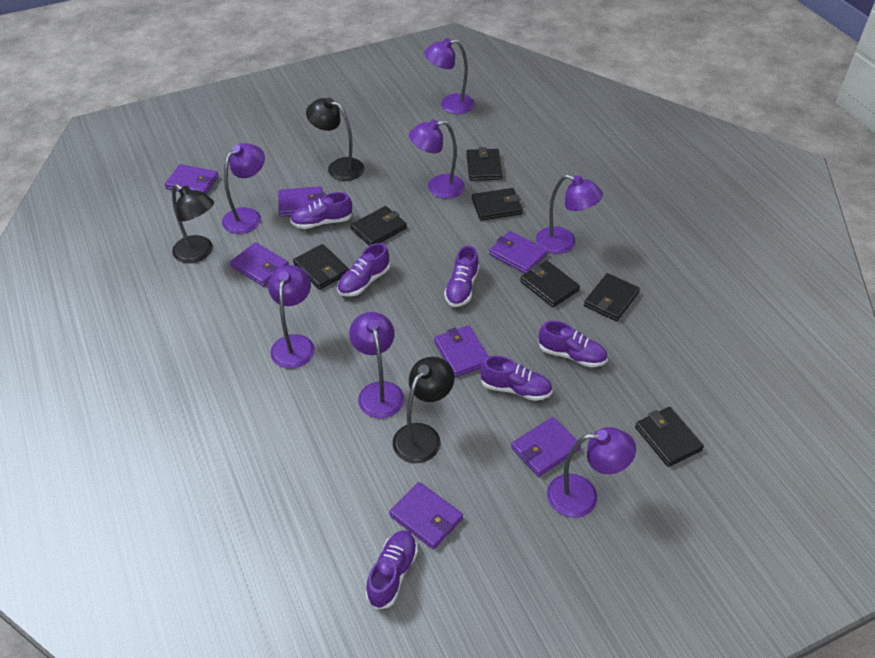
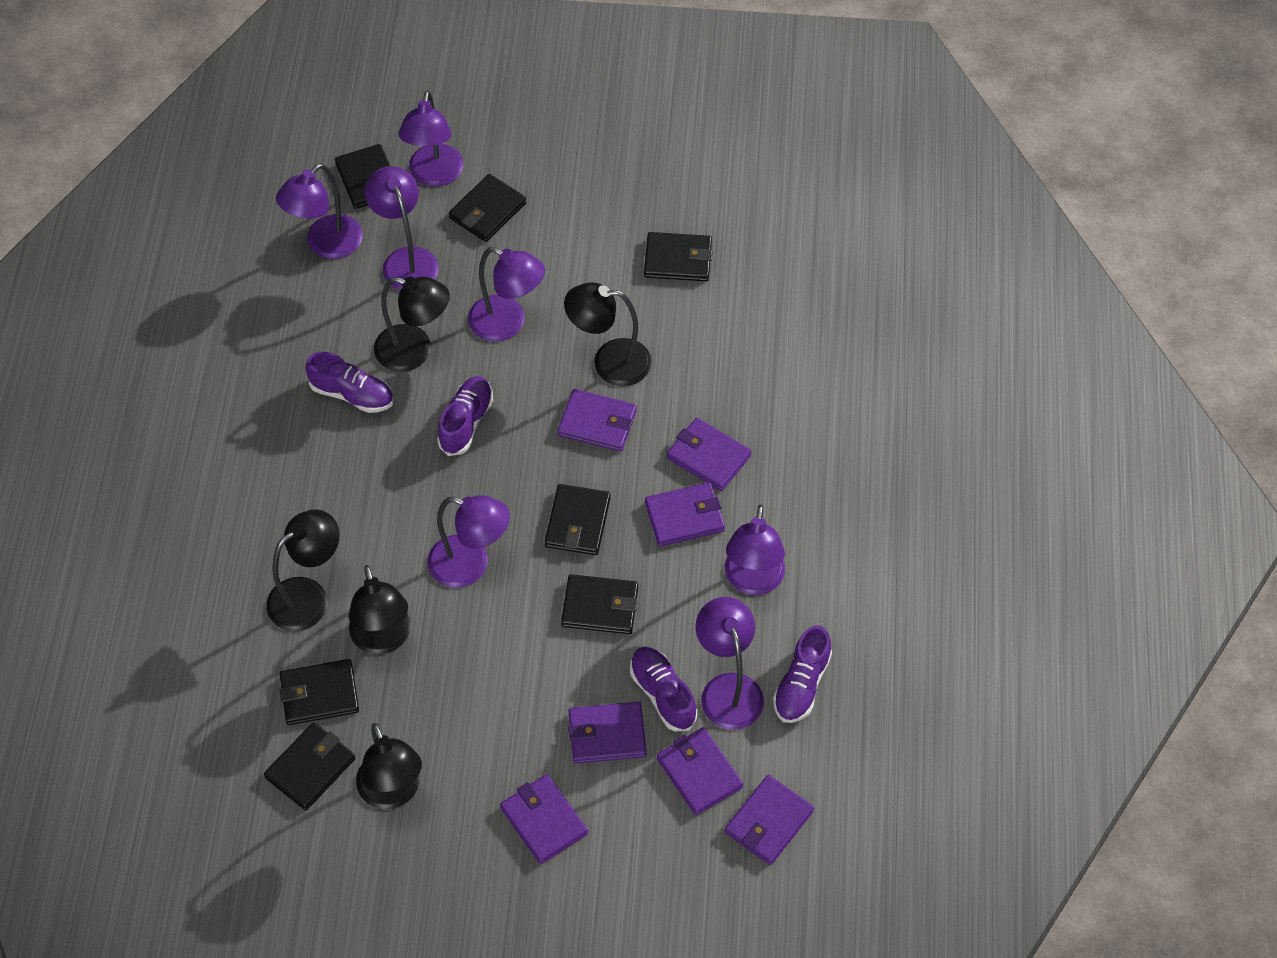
black lamp: [172,184,214,263] [306,98,364,181] [393,357,454,463] = 3 -> [266,509,340,631] [349,565,411,654] [356,723,422,809] [374,276,450,372] [564,283,652,386] = 5
purple shoe: [290,192,353,229] [337,243,390,296] [365,530,418,610] [444,245,479,307] [480,356,553,401] [538,321,608,367] = 6 -> [305,352,394,413] [437,376,493,456] [630,647,697,731] [773,625,832,723] = 4

